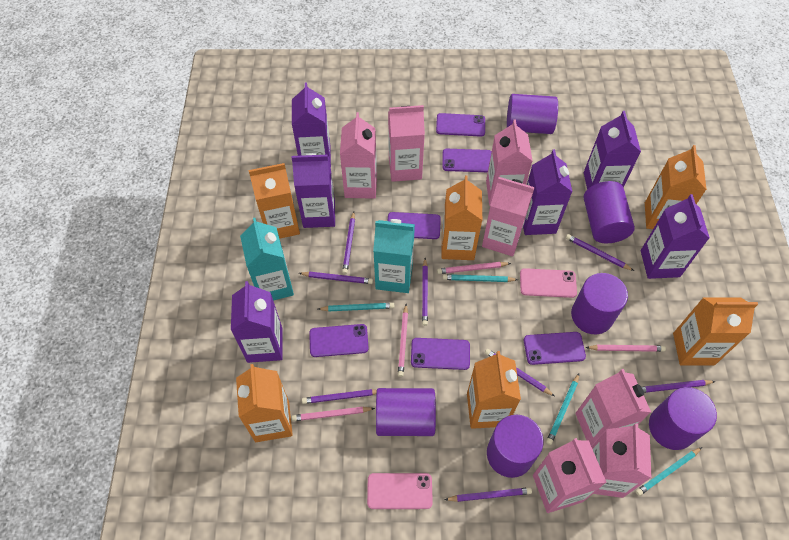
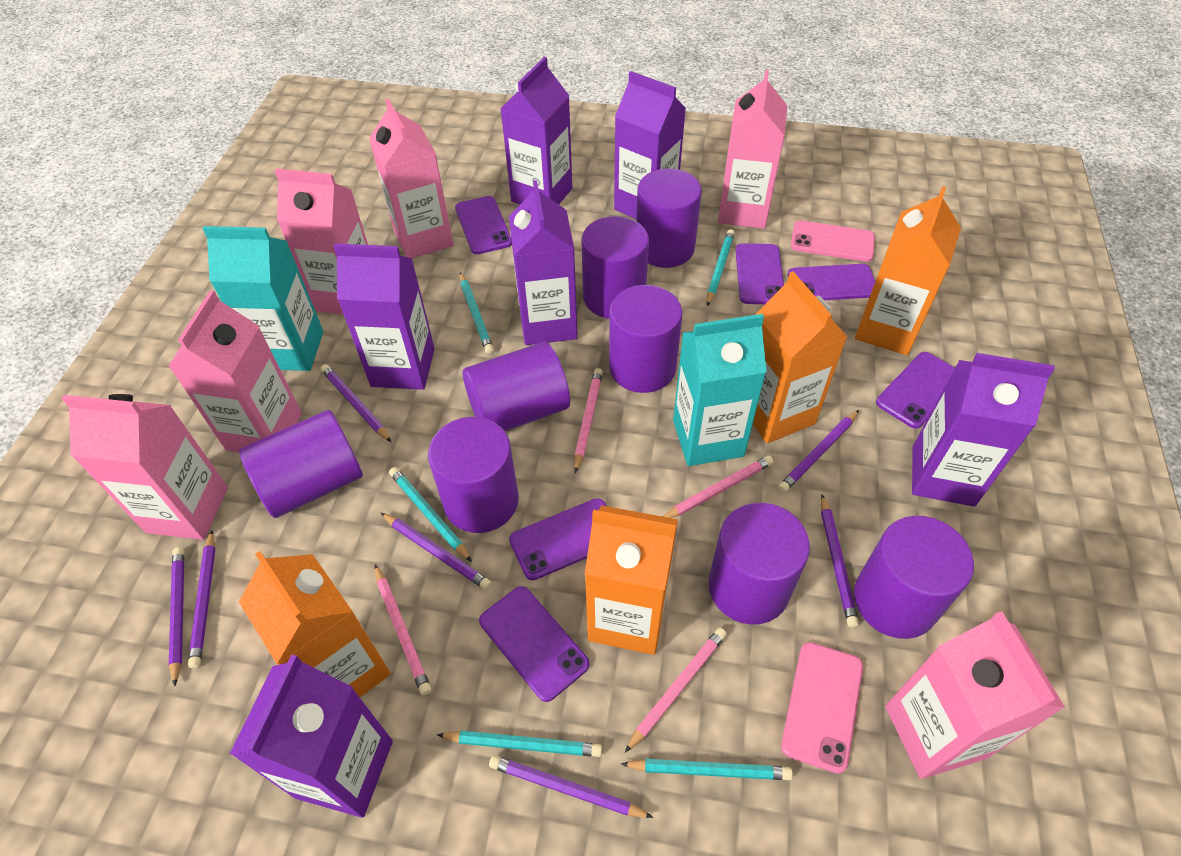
orange carton: [236,364,293,442] [248,163,300,239] [441,175,482,260] [467,351,521,429] [645,145,707,229] [673,298,758,365] = 6 -> [239,551,391,697] [585,505,678,655] [753,271,847,443] [855,186,961,355] = 4
pink carton: [340,112,377,199] [388,105,425,182] [482,177,534,256] [486,120,533,206] [533,438,607,513] [575,369,651,447] [592,423,652,498] = 7 -> [61,394,228,540] [168,290,302,452] [275,168,368,315] [369,99,453,258] [718,70,787,229] [885,611,1065,779] = 6
purple cylinder: [376,388,436,436] [487,415,544,478] [507,94,558,134] [571,273,628,334] [584,181,635,243] [649,387,717,450] = 6 -> [239,410,363,518] [428,417,519,533] [462,342,570,431] [581,216,649,319] [609,285,682,393] [636,169,702,268] [708,503,810,625] [854,516,974,639] = 8
purple pencil: [299,272,373,284] [302,389,377,404] [342,211,355,274] [422,258,428,326] [445,487,532,502] [485,349,555,396] [566,234,634,271] [642,380,716,393] = 8 -> [169,547,184,687] [188,530,216,668] [321,364,391,442] [381,513,492,590] [489,755,654,818] [778,410,859,493] [821,494,859,628] = 7
turquoise pencil: [318,303,394,311] [443,274,518,282] [546,373,579,445] [635,447,702,496] = 4 -> [389,467,472,562] [437,731,602,757] [460,272,494,354] [621,759,793,780] [707,229,735,306] = 5

